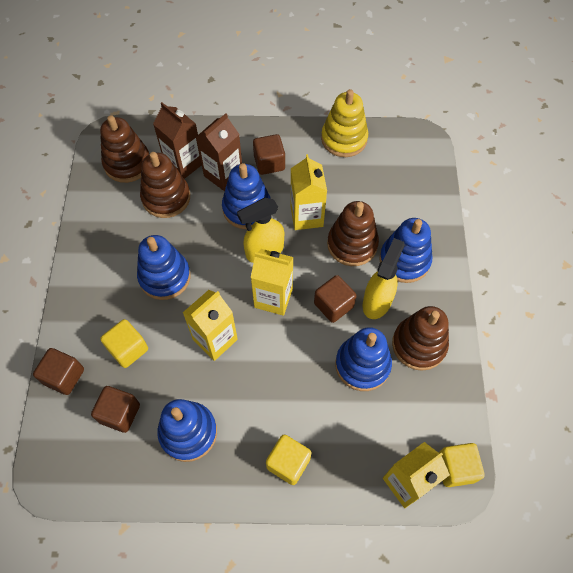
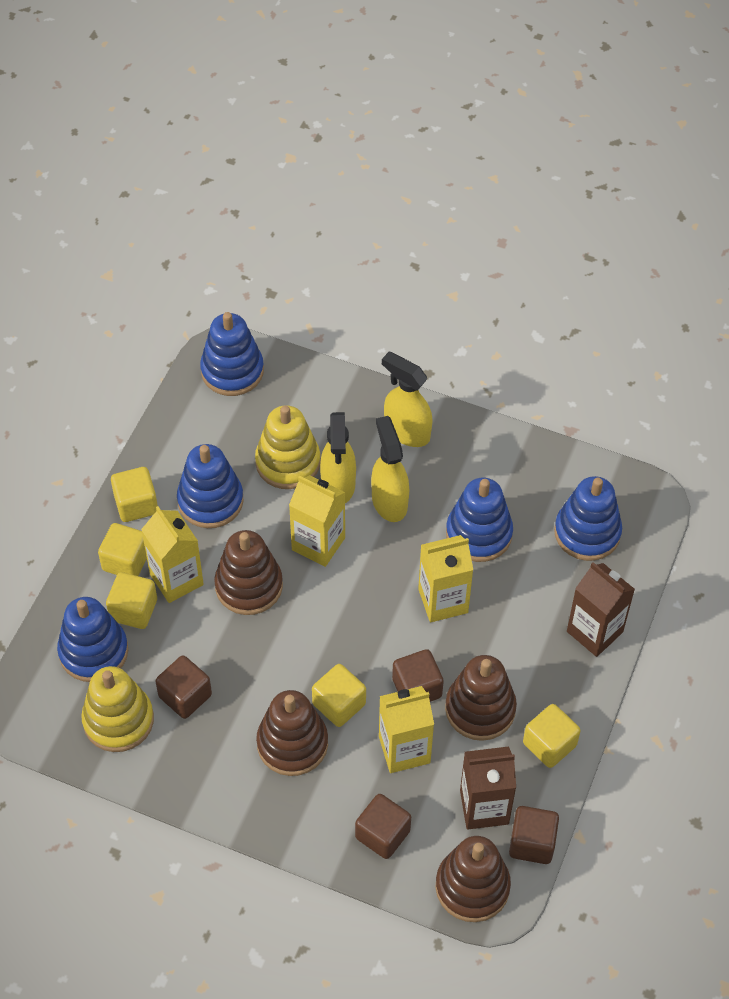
yellow cube: [100,319,148,368] [266,435,312,485] [439,443,485,487] = 3 -> [98,523,147,576] [106,572,157,629] [111,467,158,522] [312,664,366,727] [523,704,581,768] = 5
yellow spray bottle: [237,198,284,263] [363,238,405,319] = 2 -> [320,412,356,503] [371,416,409,522] [382,351,433,447] = 3
yellow stacking toy: [321,89,368,157] = 1 -> [81,666,154,752] [255,405,321,489] = 2

